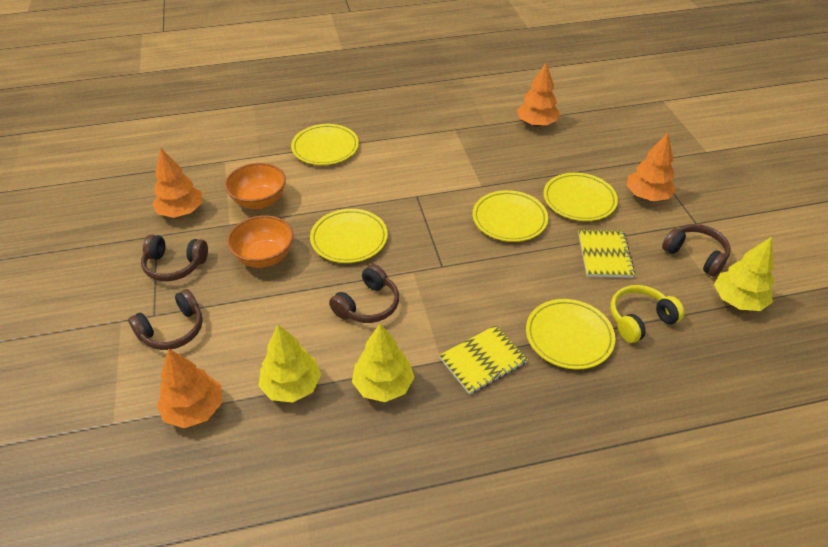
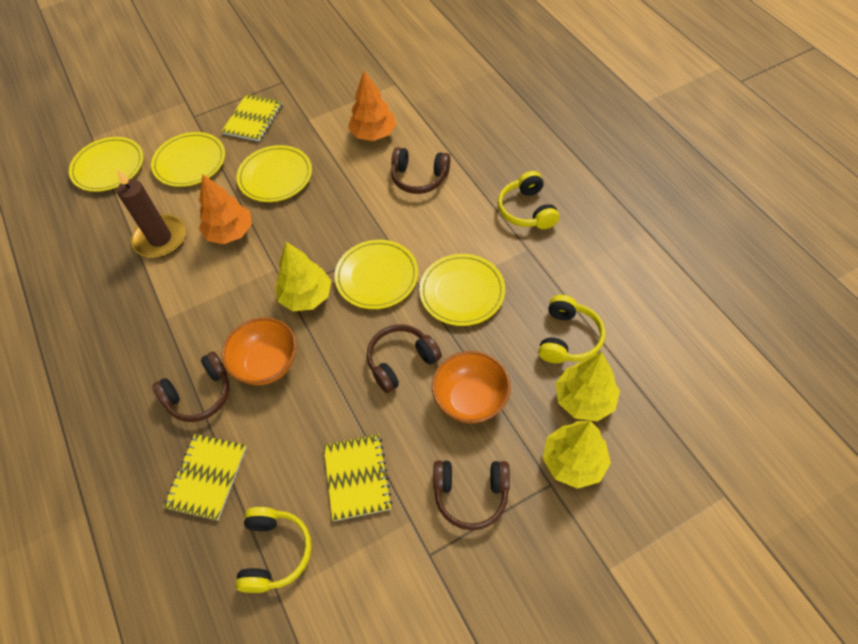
brown candle: none = 0 -> [117,169,186,258] = 1
orange tree: [152,148,202,218] [157,348,222,428] [517,63,560,126] [627,133,676,201] = 4 -> [199,174,252,244] [348,71,396,141] = 2
yellow headphones: [610,285,684,343] = 1 -> [236,507,312,593] [498,171,560,229] [538,295,605,363] = 3
yellow notebook: [439,325,528,395] [578,230,635,278] = 2 -> [163,434,247,521] [221,94,283,142] [324,434,393,521] = 3

